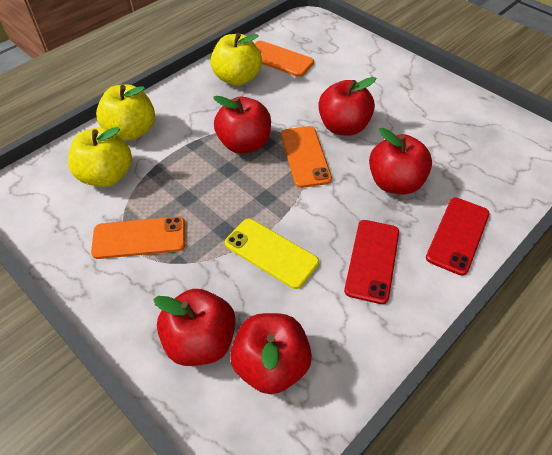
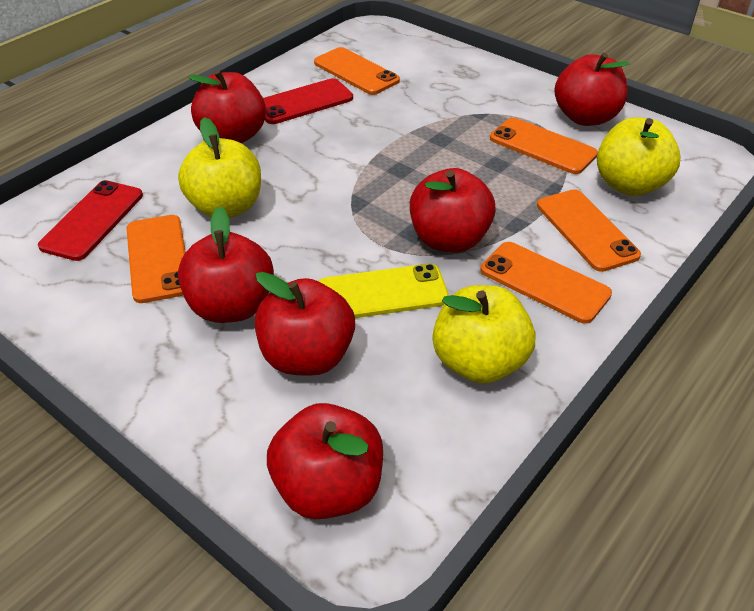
orange phone: [91,216,185,259] [255,41,314,77] [281,126,332,188] = 3 -> [126,215,186,303] [314,47,400,95] [480,242,612,324] [490,118,598,174] [537,189,641,272] = 5
red apple: [153,289,236,366] [213,96,271,154] [230,313,312,394] [318,77,376,136] [369,128,432,194] = 5 -> [178,206,274,323] [188,70,266,143] [255,272,355,376] [267,403,383,519] [410,168,496,252] [554,53,630,126] = 6

